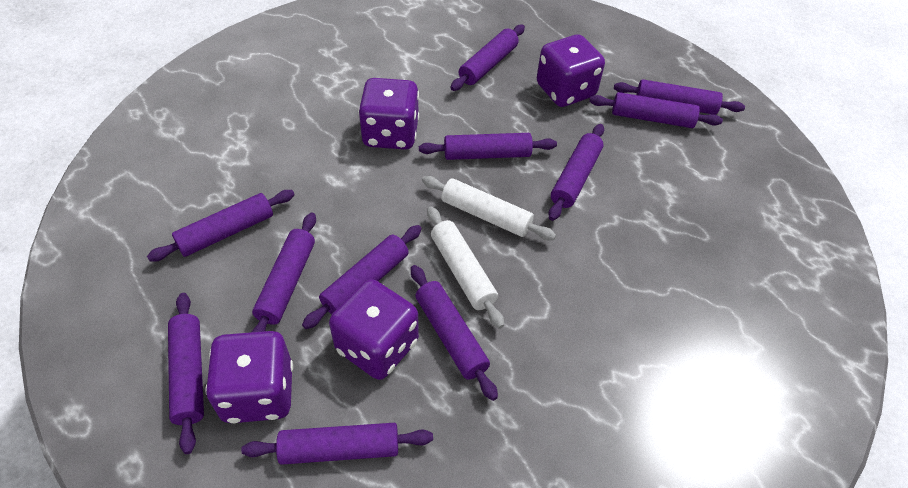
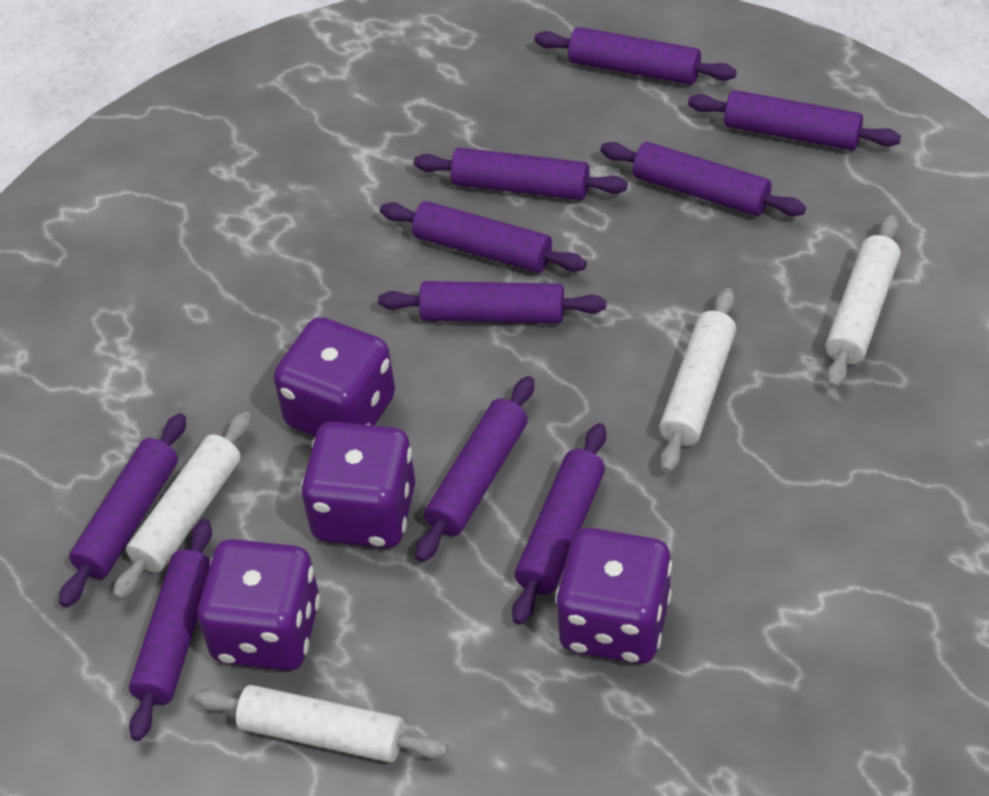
purple rolling pin: [147,190,295,262] [168,293,204,454] [241,423,433,465] [252,212,316,332] [302,225,422,329] [411,265,498,401] [419,133,557,160] [450,24,525,91] [548,124,604,221] [589,92,723,128] [614,79,745,115] = 11 -> [59,413,186,607] [129,519,212,741] [378,281,606,323] [380,201,587,273] [414,148,628,200] [416,376,534,562] [512,423,606,625] [534,27,737,85] [600,142,806,216] [688,90,901,151] = 10
white rolling pin: [422,176,556,240] [427,207,504,329] = 2 -> [113,411,252,600] [195,685,448,763] [659,288,736,473] [825,215,901,389] = 4

